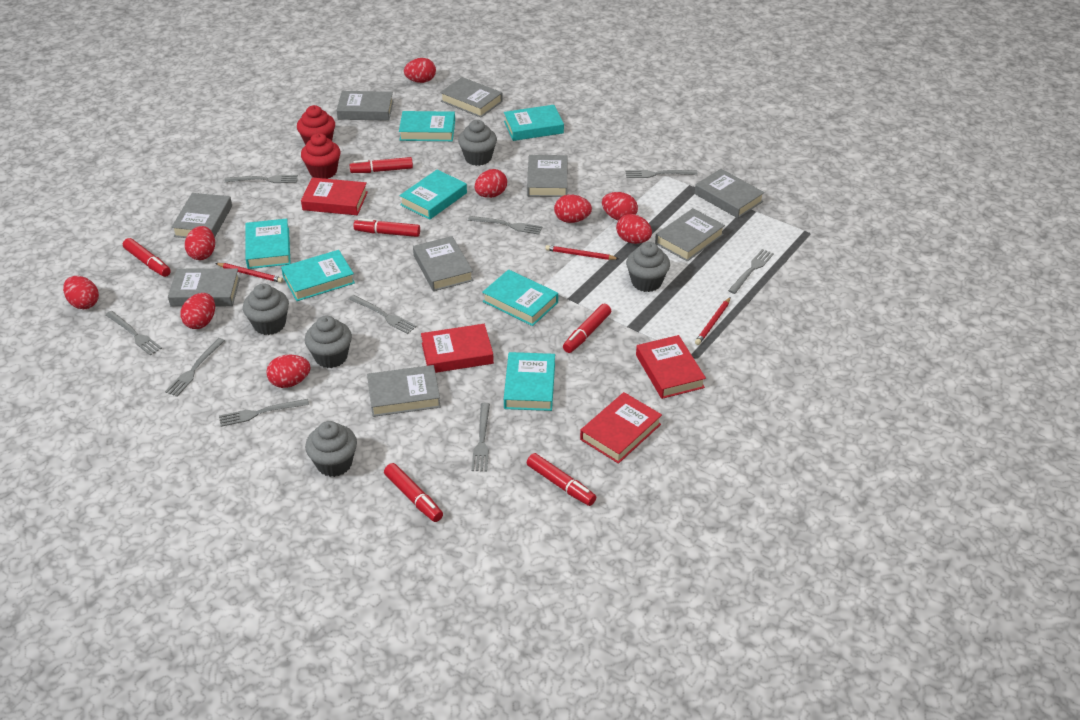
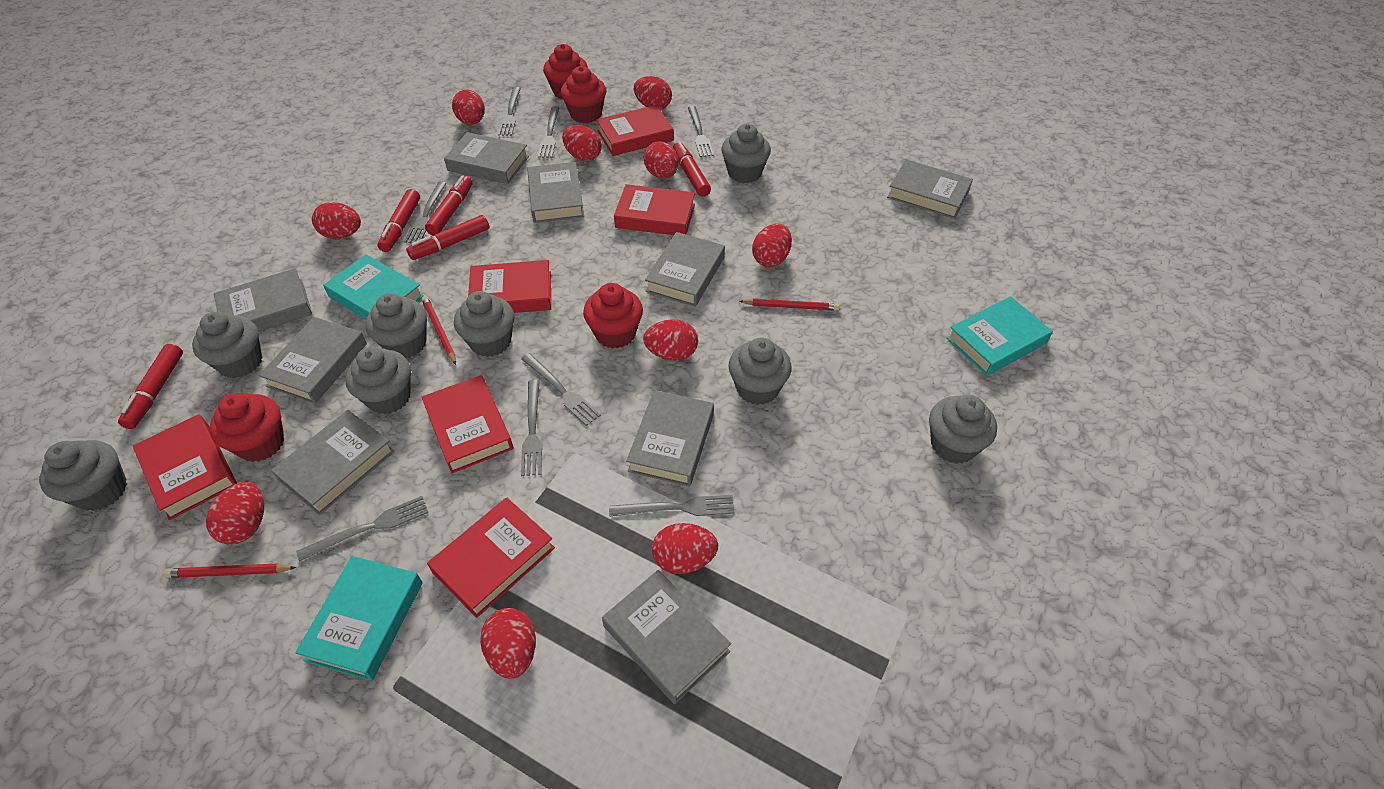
grey cupcake: [243,283,289,335] [304,316,352,368] [305,421,357,477] [458,120,497,166] [626,242,670,292] = 5 -> [39,440,127,511] [192,311,263,378] [345,347,411,414] [365,293,427,358] [454,291,514,357] [721,124,771,183] [729,338,792,405] [929,395,997,464] = 8
grey fork: [105,311,162,356] [165,338,225,397] [219,399,309,427] [224,175,298,183] [349,295,417,334] [468,216,543,235] [472,403,490,472] [625,170,697,178] [728,249,774,294] = 9 -> [296,496,428,561] [404,182,447,243] [498,87,521,136] [521,353,601,426] [521,380,542,476] [538,106,560,158] [609,495,735,517] [688,106,714,157] = 8
red book: [301,177,368,215] [421,324,494,373] [580,392,662,464] [636,335,706,399] = 4 -> [133,414,237,520] [422,375,513,473] [427,497,555,618] [468,260,551,313] [596,105,674,156] [614,184,695,235] = 6
red cupcake: [297,105,335,145] [301,133,341,179] = 2 -> [209,393,284,462] [543,44,588,99] [561,66,606,123] [583,283,643,349] = 4
red egg: [63,276,99,309] [181,293,215,329] [185,226,215,260] [266,355,310,388] [404,58,436,83] [475,169,507,198] [554,195,592,223] [602,192,638,221] [616,214,652,244] = 9 -> [206,482,264,544] [312,202,361,239] [452,90,485,125] [480,608,536,679] [562,125,602,161] [634,76,672,110] [643,319,698,361] [644,141,678,179] [652,523,718,574] [752,224,792,267] = 10
red marker: [123,238,171,277] [350,157,413,173] [353,218,420,237] [384,463,443,522] [527,453,596,506] [563,304,611,353] = 6 -> [118,344,183,429] [377,189,420,252] [406,215,489,260] [425,175,473,236] [673,142,711,197] = 5
turquoise book: [245,219,291,269] [281,250,355,301] [399,111,455,141] [399,170,467,220] [482,269,558,326] [504,105,564,141] [504,352,555,411] = 7 -> [295,556,422,681] [323,254,424,319] [946,296,1053,376] = 3

